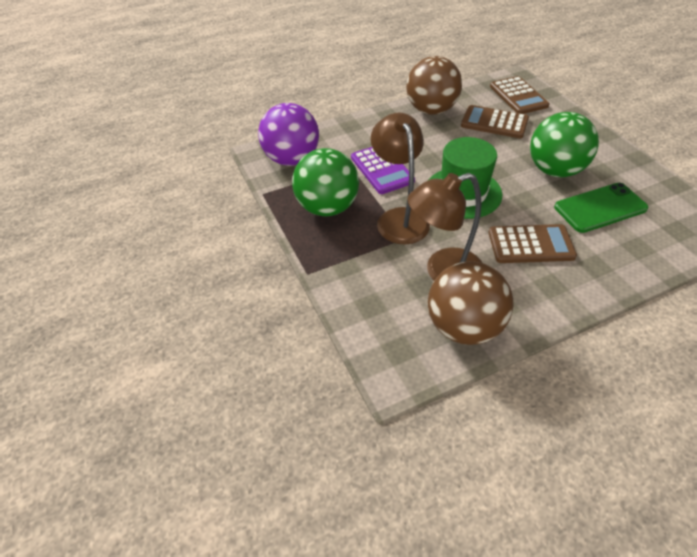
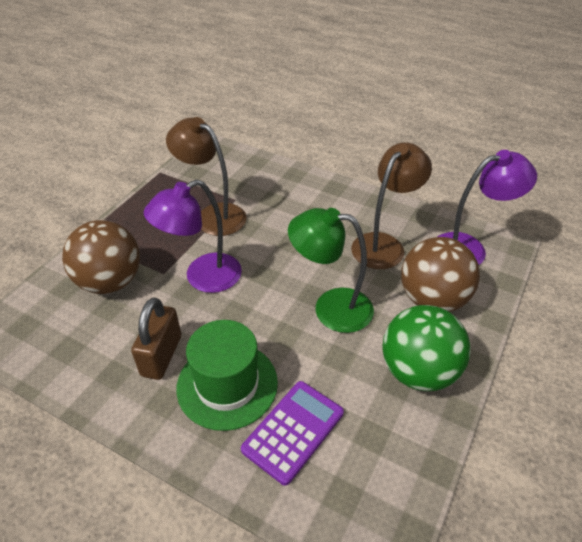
brown calculator: [461,105,529,139] [488,224,577,263] [490,76,550,114] = 3 -> none = 0
brown padlock: none = 0 -> [131,297,181,380] = 1
green ball: [292,148,359,216] [530,112,599,177] = 2 -> [383,305,471,391] = 1
green lamp: none = 0 -> [288,208,374,333] = 1
green phone: [554,183,649,233] = 1 -> none = 0
purple ball: [258,103,319,166] = 1 -> none = 0
purple lamp: none = 0 -> [144,180,242,293] [438,150,537,265] = 2

